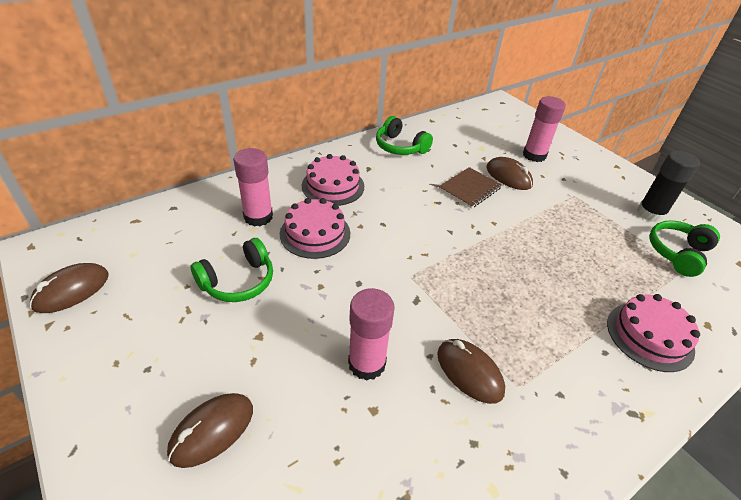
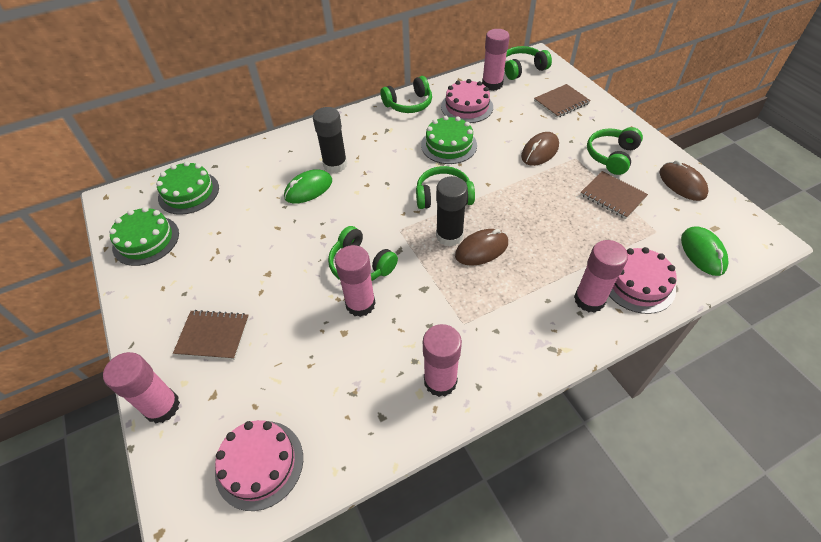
black glue stick: [637,150,700,223] = 1 -> [313,107,347,173] [436,176,468,247] = 2
brown mouse: [30,263,109,313] [167,393,253,468] [437,339,505,404] [486,157,533,190] = 4 -> [455,229,508,266] [521,132,559,166] [660,160,709,201] = 3
brown notebook: [439,167,502,209] = 1 -> [173,310,249,360] [534,84,591,118] [580,171,648,219] = 3
green cake: none = 0 -> [109,207,179,266] [156,161,219,215] [421,116,477,164] = 3
green headphones: [191,238,273,302] [376,116,433,155] [649,220,720,277] = 3 -> [328,226,398,281] [381,76,432,113] [416,166,475,209] [505,46,552,80] [587,127,643,175] = 5
green mouse: none = 0 -> [284,169,332,204] [681,226,728,276] = 2
pink glue stick: [233,148,273,227] [348,288,395,381] [523,96,566,162] = 3 -> [103,352,180,423] [335,245,376,317] [423,324,462,397] [482,29,510,91] [574,240,628,313] = 5

